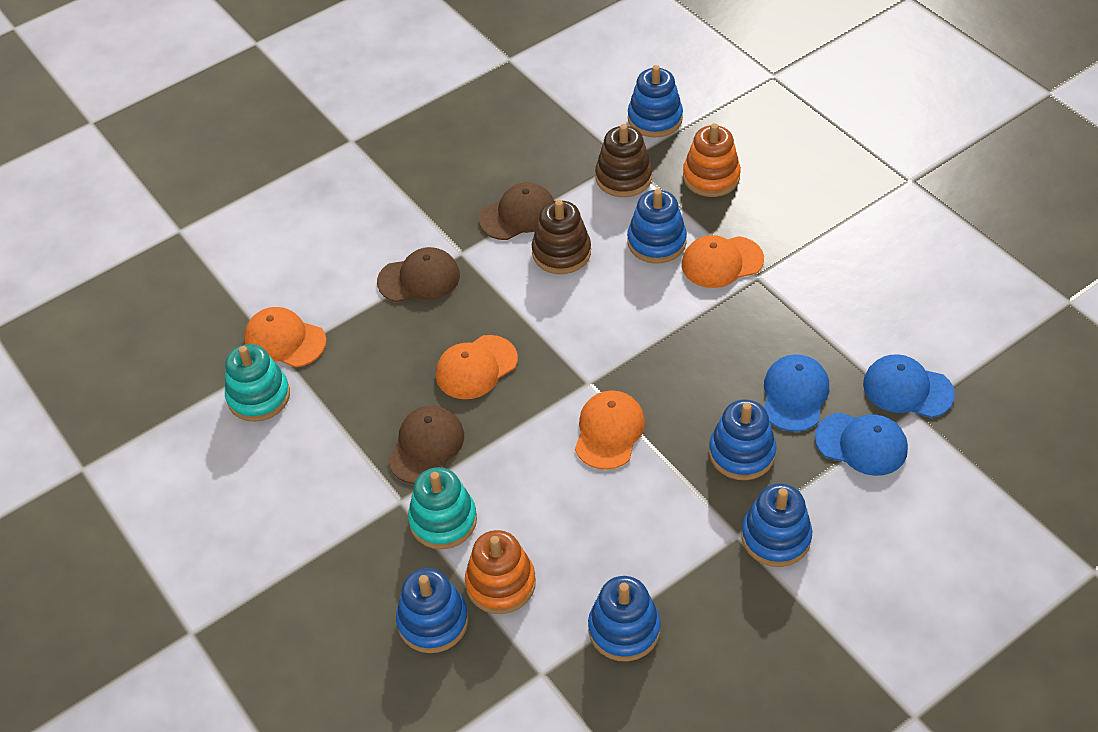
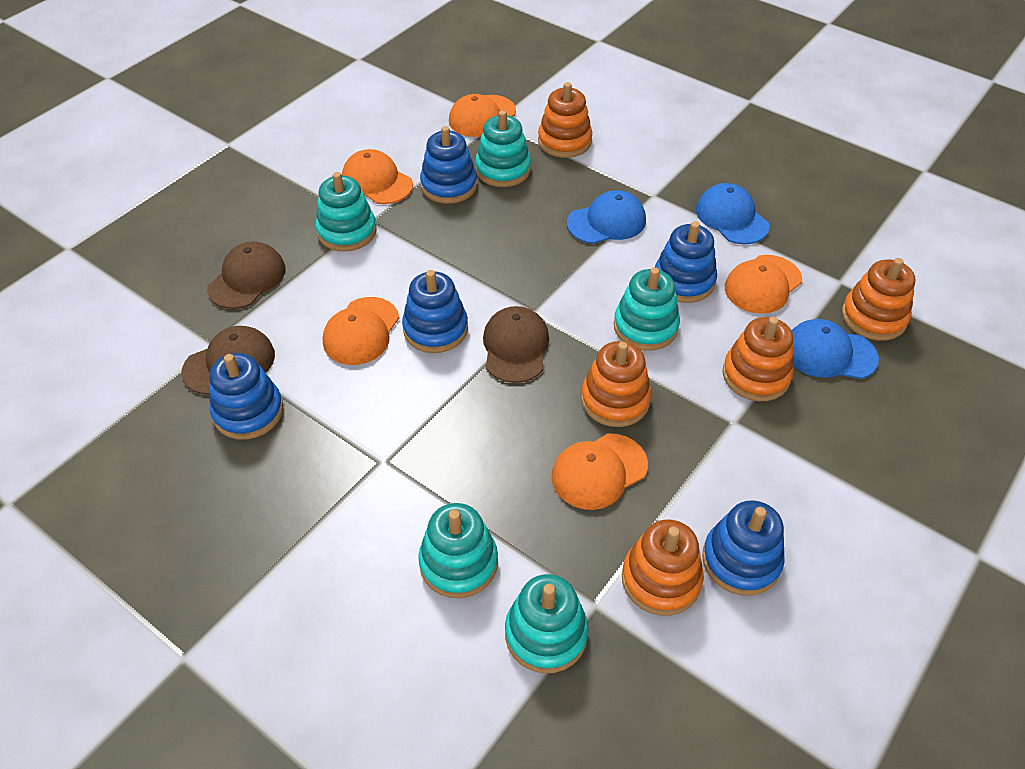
blue stacking toy: [396,568,468,653] [588,576,661,662] [627,189,687,263] [628,65,683,138] [709,400,777,480] [742,483,812,567] = 6 -> [209,353,284,440] [402,270,468,353] [420,126,477,204] [655,221,717,303] [702,500,785,596] = 5
brown stacking toy: [532,200,591,274] [595,124,652,197] = 2 -> none = 0
orange cap: [244,307,327,367] [436,335,518,399] [575,390,645,470] [682,235,764,288] = 4 -> [323,297,399,365] [342,149,413,204] [449,94,516,137] [552,433,648,510] [725,255,802,314] = 5
orange stacking toy: [465,530,536,614] [683,123,741,197] = 2 -> [538,82,592,158] [581,341,652,427] [622,519,704,616] [722,317,794,401] [842,258,915,341] = 5
turquoise stacking toy: [225,344,290,422] [408,467,477,549] = 2 -> [316,172,377,252] [418,503,498,598] [475,110,531,187] [505,574,589,673] [614,267,680,351] = 5

